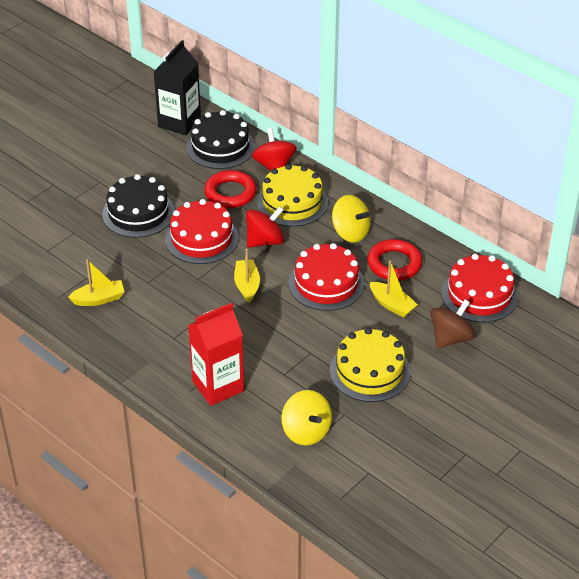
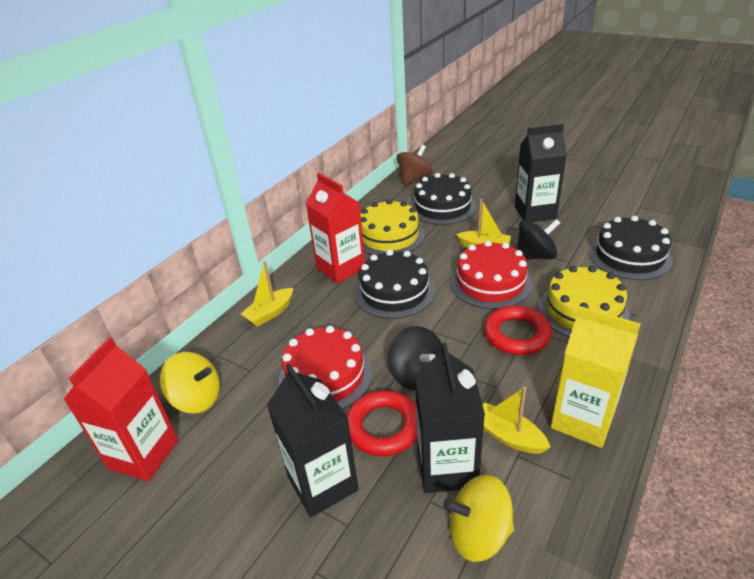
black cake: [102,174,175,238] [186,110,255,169] = 2 -> [355,250,435,319] [410,173,476,225] [589,216,673,280] = 3
black carton: [154,40,201,135] = 1 -> [267,363,359,517] [415,343,485,493] [515,124,567,222] = 3
black spinning top: none = 0 -> [388,326,442,391] [517,219,560,259] = 2
red cake: [165,199,239,264] [289,243,365,311] [441,254,518,322] = 3 -> [279,326,372,409] [451,241,532,309] = 2
red carton: [188,303,244,406] = 1 -> [63,337,178,481] [306,173,365,284] = 2
red spinning top: [246,206,284,248] [252,128,296,171] = 2 -> none = 0
yellow carton: none = 0 -> [551,306,640,448] = 1

